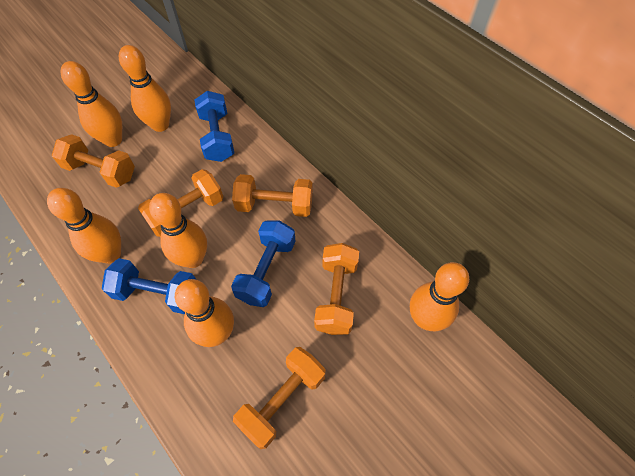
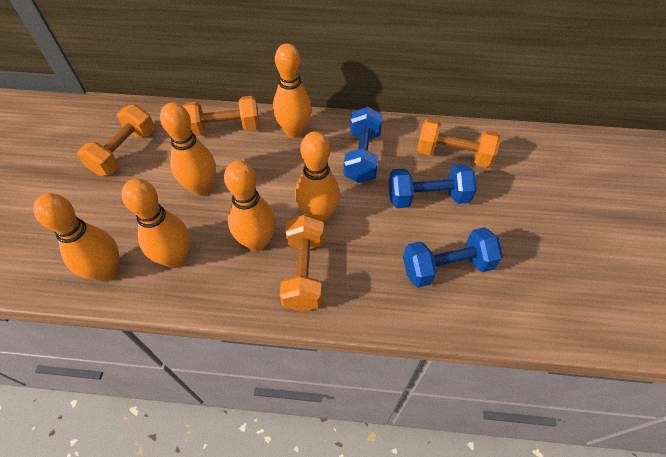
orange dumbbell: [52,134,135,188] [138,169,223,237] [232,174,313,217] [233,347,326,449] [314,243,359,335] = 5 -> [77,105,155,176] [183,96,259,136] [280,214,324,311] [417,118,500,168] = 4

